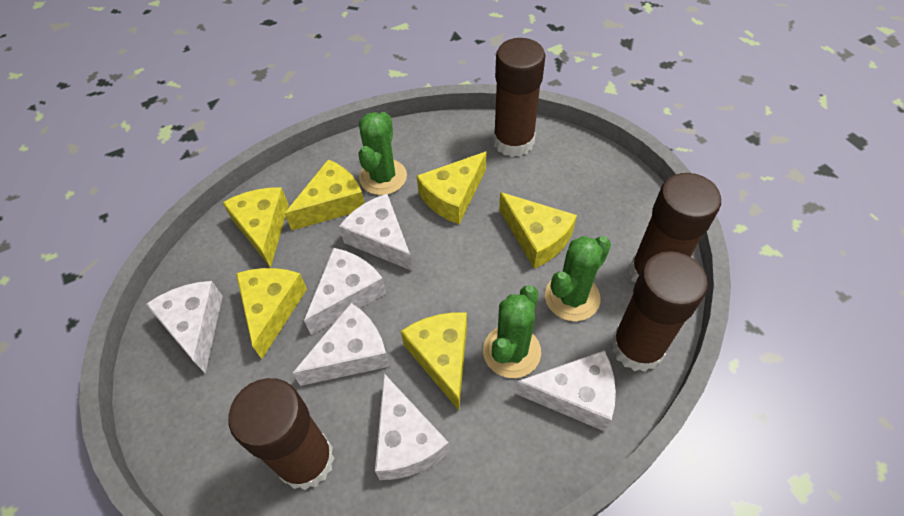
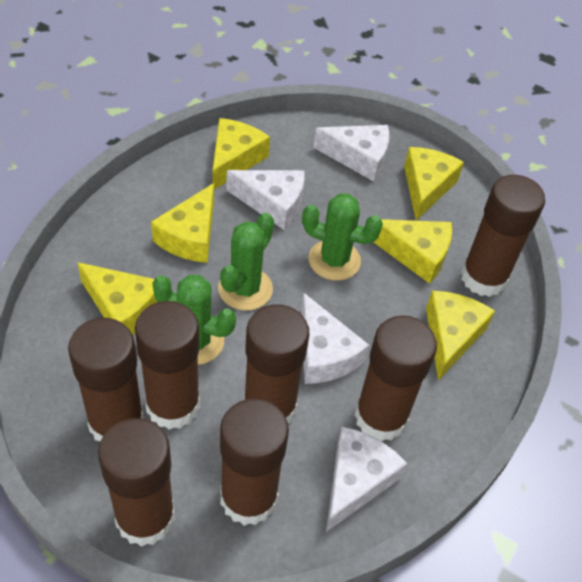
brown glue stick: [228,378,335,490] [493,38,545,157] [611,251,708,372] [629,173,721,283] = 4 -> [68,318,144,441] [98,418,175,547] [135,301,200,430] [220,398,289,526] [244,304,310,424] [355,315,437,442] [461,175,545,297] = 7
white cheese: [146,281,223,374] [292,303,390,386] [304,248,386,335] [339,194,413,271] [375,374,450,480] [515,350,616,432] = 6 -> [226,170,305,230] [301,292,369,384] [313,125,389,182] [326,427,407,532] = 4

